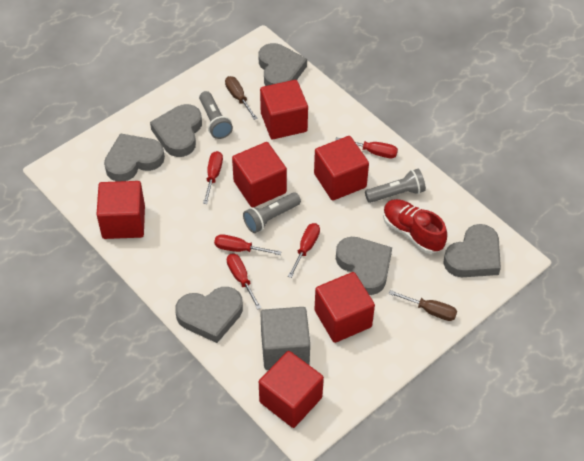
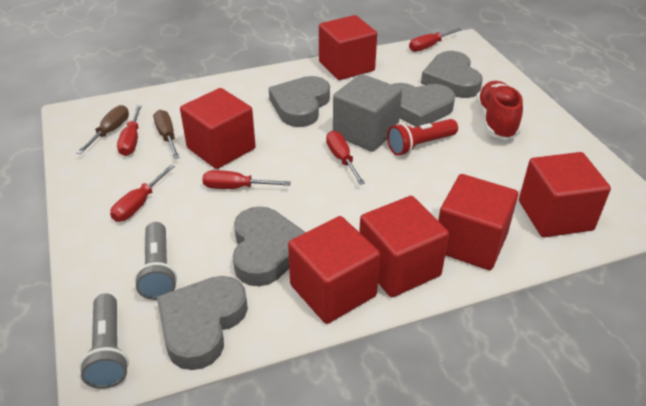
grey flashlight: [199,91,233,139] [243,192,301,233] [365,169,426,203] = 3 -> [79,293,129,389] [134,222,177,300] = 2
grey heart: [104,133,165,181] [150,104,202,157] [175,287,243,343] [259,43,307,86] [336,237,392,295] [443,224,501,277] = 6 -> [157,276,248,370] [233,206,306,286] [269,76,330,127] [391,83,455,127] [421,51,483,98] = 5
red flashlight: none = 0 -> [387,119,458,156] = 1

